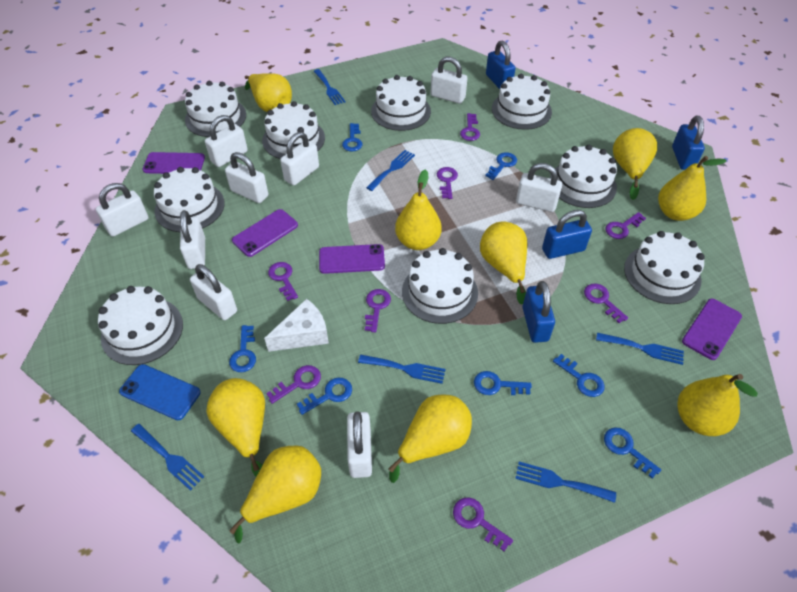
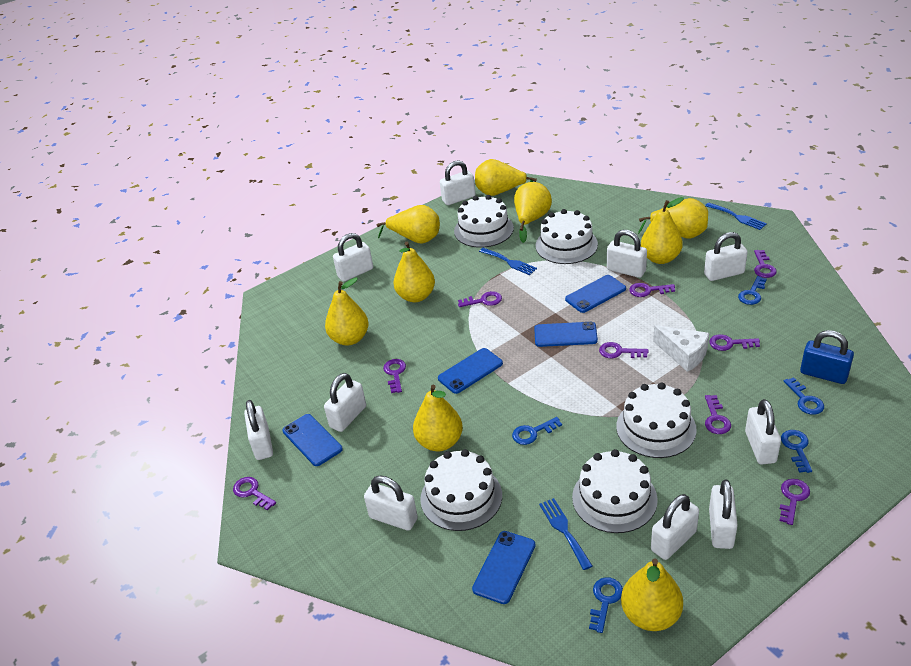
blue fork: [131,424,204,491] [313,69,346,105] [358,355,446,384] [366,150,415,191] [515,462,616,503] [596,333,684,365] = 6 -> [479,248,537,275] [539,498,592,570] [705,203,767,230] = 3
blue key: [229,325,256,372] [297,378,352,415] [342,123,362,152] [474,371,532,395] [485,152,517,180] [553,354,605,397] [604,428,661,479] = 7 -> [512,417,562,445] [589,577,623,633] [738,276,767,305] [781,430,812,473] [783,377,824,415] = 5
blue padlock: [486,40,516,89] [522,281,555,343] [542,210,592,259] [672,116,705,170] = 4 -> [800,330,854,384] = 1
blue phone: [119,364,201,420] = 1 -> [282,414,343,466] [438,348,503,394] [472,531,536,604] [534,322,598,347] [565,275,626,313] = 5
purple key: [266,365,321,404] [268,262,298,301] [365,289,391,332] [437,167,458,199] [453,498,513,551] [460,113,480,141] [584,283,628,323] [605,212,646,239] = 8 -> [233,477,276,510] [383,359,406,393] [458,291,502,307] [599,342,649,358] [629,283,675,297] [705,395,731,434] [709,334,760,351] [754,250,777,278] [779,479,810,525] = 9
purple phone: [142,152,205,174] [232,209,298,257] [319,244,385,274] [682,299,742,360] = 4 -> none = 0
white cake: [98,286,183,365] [154,167,225,232] [185,81,246,137] [262,101,325,159] [371,75,431,131] [402,248,478,324] [492,74,552,130] [550,145,617,208] [624,231,705,304] = 9 -> [420,449,502,531] [454,195,514,248] [536,209,598,264] [572,449,658,533] [616,383,697,458] = 5
white padlock: [96,183,148,237] [180,210,205,269] [190,264,237,320] [205,115,248,167] [225,152,268,203] [280,132,319,186] [347,411,372,478] [431,56,467,104] [516,163,562,212] = 9 -> [244,400,273,460] [324,373,366,432] [333,233,373,282] [364,475,418,531] [440,160,476,205] [607,230,647,278] [651,494,699,560] [704,232,748,281] [709,479,738,549] [745,399,781,464] = 10

